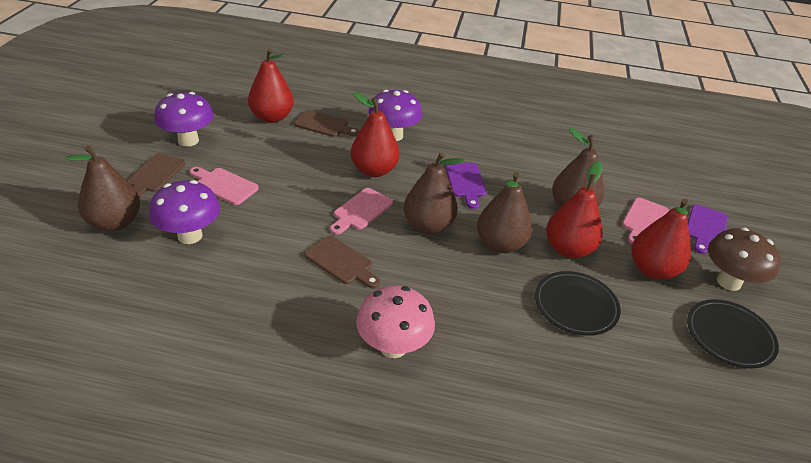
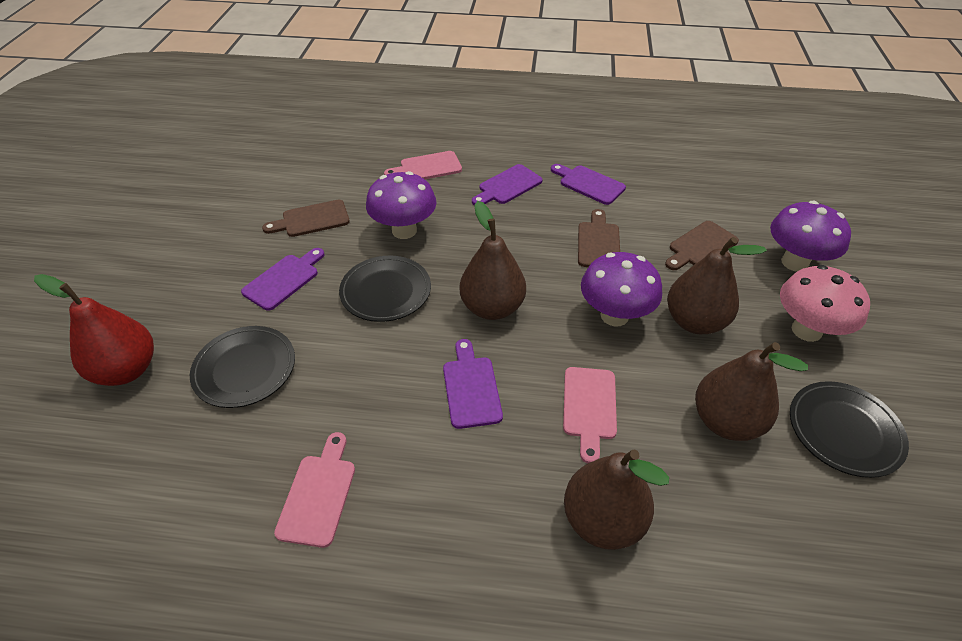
black plate: [535,271,621,336] [687,299,779,368] = 2 -> [190,326,295,408] [339,256,431,322] [790,381,909,478] = 3
brown mushroom: [708,227,781,291] = 1 -> none = 0
purple cutting board: [446,163,486,209] [688,204,728,254] = 2 -> [241,248,325,311] [443,339,503,429] [472,164,543,205] [551,164,626,205] = 4
red pear: [248,49,294,123] [351,92,400,177] [546,161,603,258] [632,199,691,280] = 4 -> [34,274,154,386] = 1

